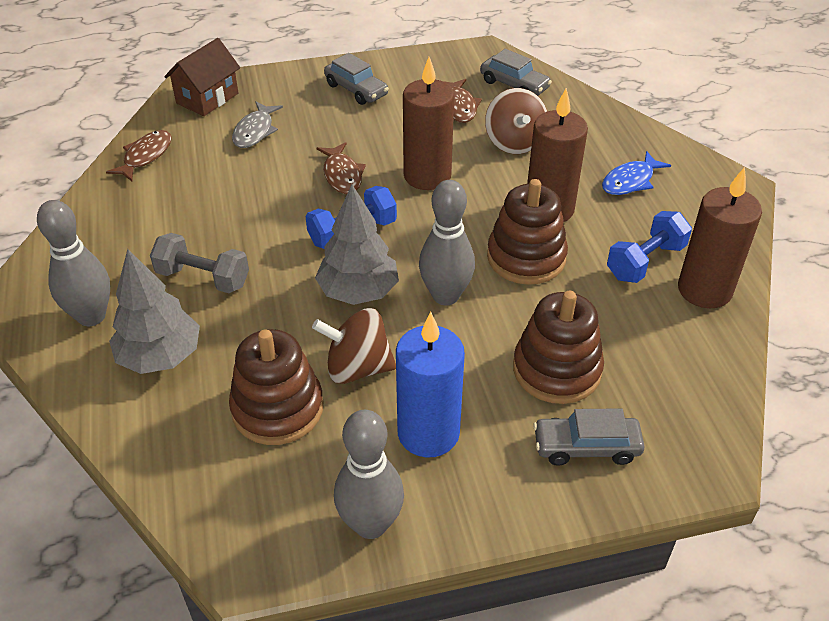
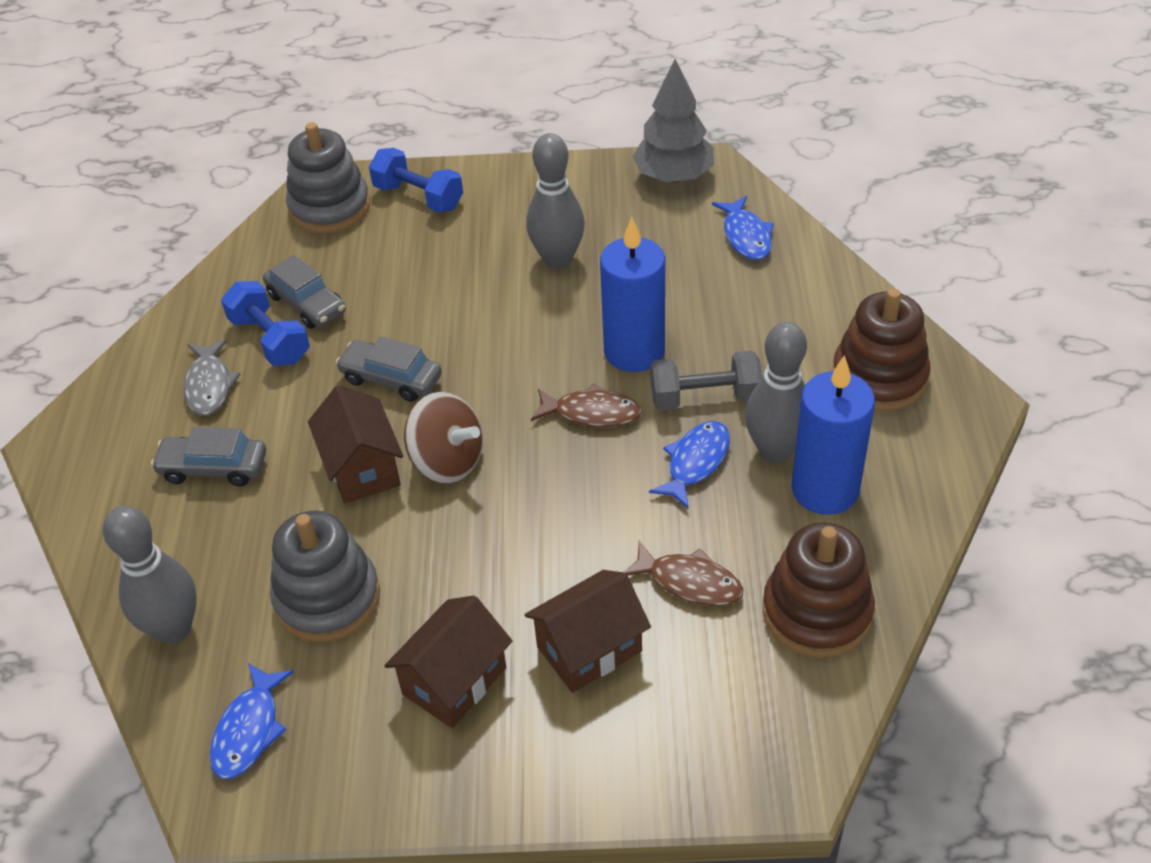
blue candle: [396,312,465,458] = 1 -> [600,217,665,372] [791,355,875,515] = 2
blue fish: [602,151,671,195] = 1 -> [210,663,294,779] [649,421,730,509] [712,196,774,260] = 3
brown candle: [403,57,454,190] [527,88,588,222] [678,167,762,308] = 3 -> none = 0
brown fish: [106,130,172,181] [316,142,366,194] [443,79,482,123] = 3 -> [531,384,642,428] [624,541,743,607] = 2
brown house: [164,38,240,116] = 1 -> [308,385,403,504] [384,595,512,728] [525,570,651,693] = 3
brown spinning top: [312,308,396,384] [485,88,547,154] = 2 -> [404,392,483,484] = 1
brown stacking toy: [229,329,323,445] [487,179,568,285] [513,291,604,404] = 3 -> [763,522,875,658] [832,288,931,411] = 2
grey stacking toy: none = 0 -> [270,510,380,642] [286,122,370,233] = 2
grey tree: [109,249,200,374] [315,184,399,305] = 2 -> [632,59,714,182] = 1

